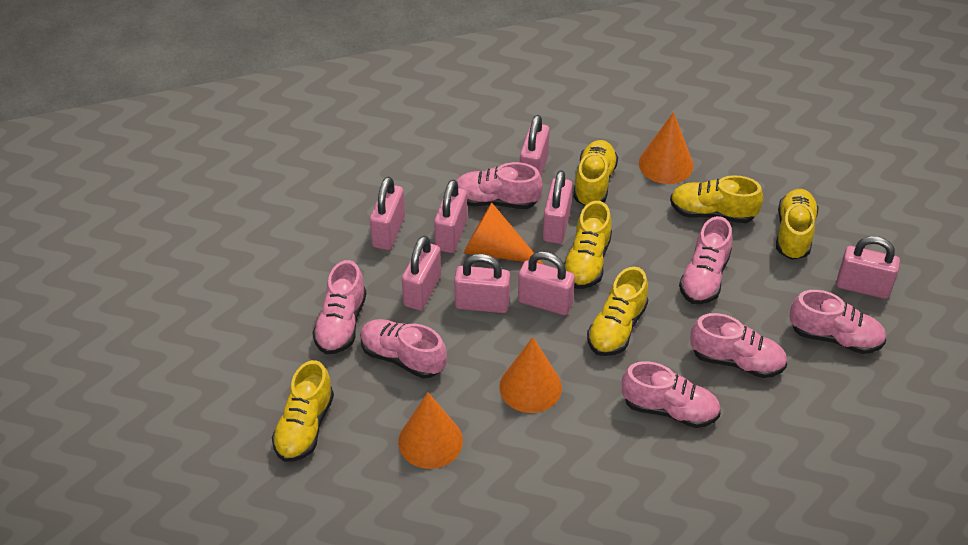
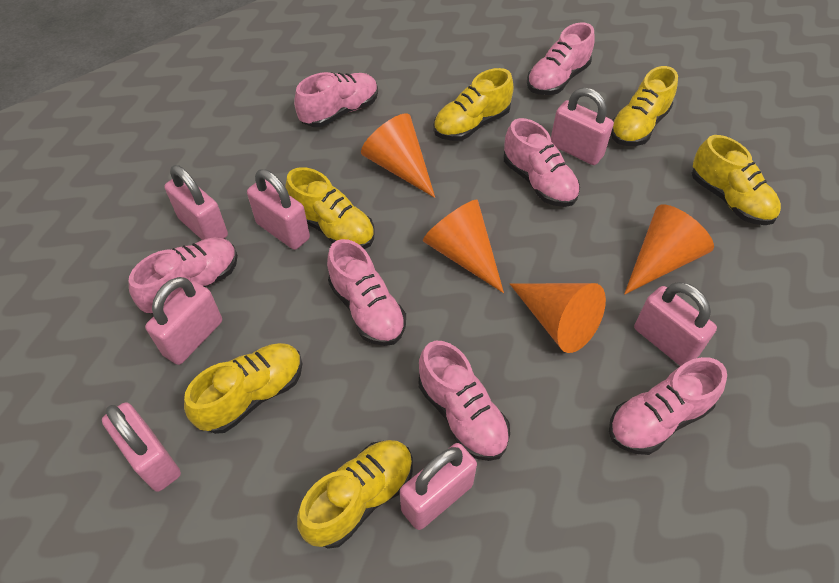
pink padlock: [370,177,405,250] [402,236,441,310] [434,180,467,253] [454,254,510,313] [518,251,575,315] [520,115,550,176] [543,170,573,244] [836,236,900,299] = 8 -> [102,402,181,492] [145,277,222,365] [164,165,228,240] [247,169,310,250] [400,443,477,530] [551,88,614,165] [634,282,717,366] = 7

